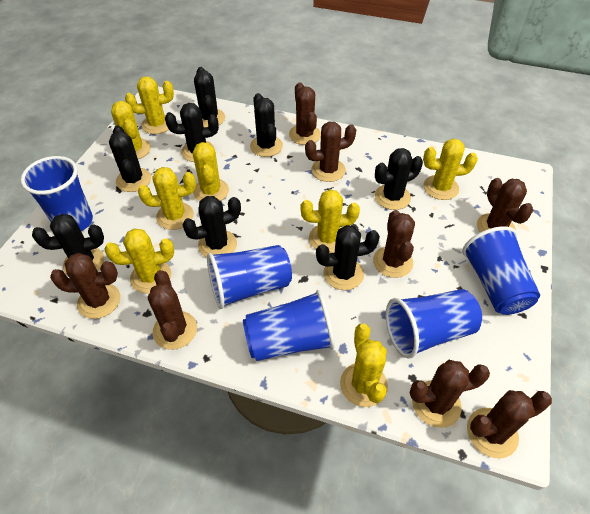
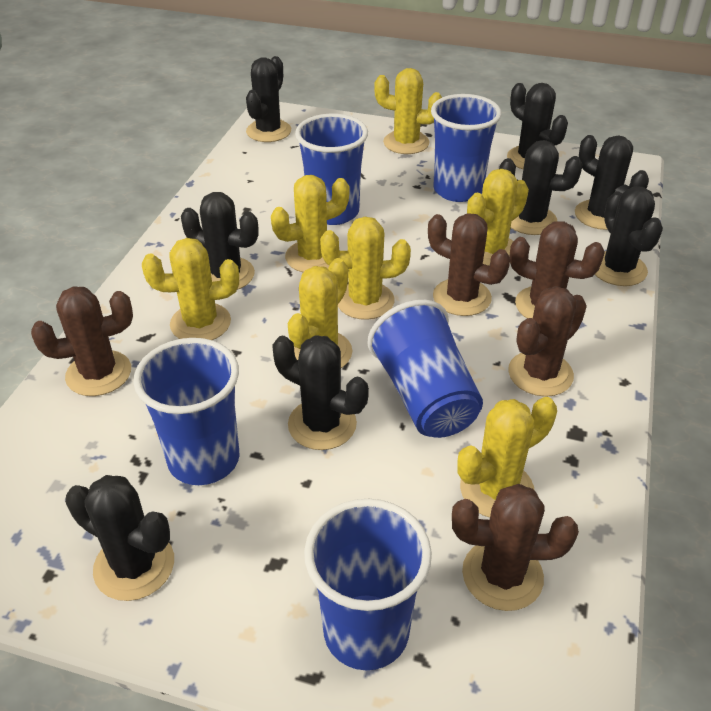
brown cactus: [50,253,120,319] [148,270,197,350] [289,82,321,145] [305,122,356,182] [373,210,415,278] [410,360,490,428] [467,390,552,459] [477,178,533,232] = 8 -> [31,286,133,396] [428,213,510,316] [452,484,579,611] [508,286,587,397] [510,221,605,318] = 5
yellow cactus: [105,229,174,294] [111,101,151,159] [125,76,174,134] [138,167,196,230] [193,142,229,201] [300,189,360,253] [340,323,388,407] [423,139,478,200] = 8 -> [142,238,239,340] [271,175,349,272] [288,258,352,368] [320,217,411,320] [374,68,442,154] [458,397,557,518] [467,169,529,266] = 7

